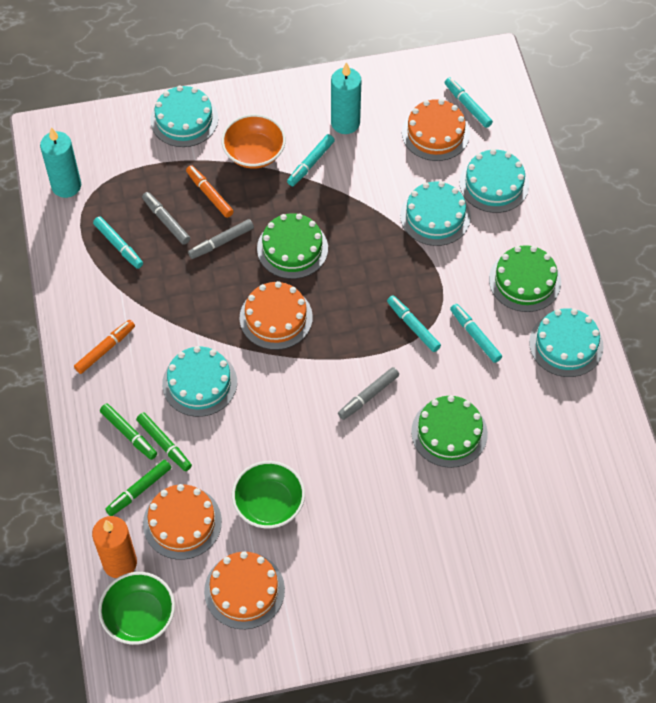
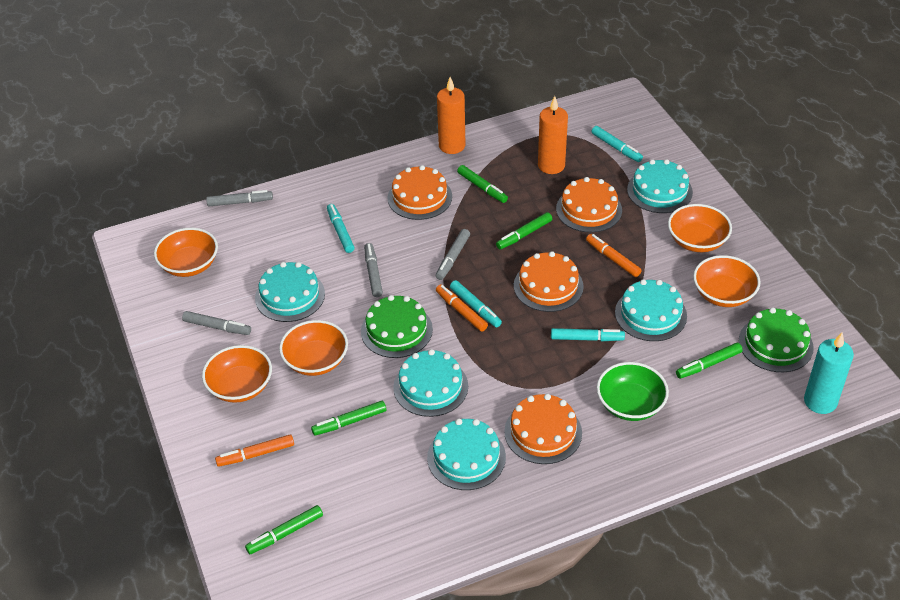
green bowl: [98,572,175,645] [232,461,305,528] = 2 -> [597,362,669,421] = 1
green cake: [257,213,328,279] [411,395,488,468] [489,245,561,312] = 3 -> [361,295,433,358] [739,308,814,372] = 2
green marker: [100,404,157,460] [105,460,171,516] [136,412,192,471] = 3 -> [245,505,323,554] [311,401,386,436] [457,165,508,203] [496,212,552,250] [676,342,743,379] = 5
grey marker: [142,192,190,245] [188,219,254,259] [338,367,399,420] = 3 -> [182,311,251,335] [206,190,273,206] [364,243,383,297] [436,229,470,280] = 4
orange bowl: [222,114,286,169] = 1 -> [154,228,218,277] [202,345,272,403] [279,320,348,376] [668,204,732,252] [693,255,760,307] = 5
orange candle: [92,516,137,578] = 1 -> [437,77,465,154] [538,96,568,174] = 2
orange marker: [74,320,135,374] [186,165,234,218] = 2 -> [215,434,294,467] [436,284,488,332] [586,234,642,277] = 3
turquoise candle: [40,127,81,198] [331,62,361,134] = 2 -> [804,333,854,414] = 1
turquoise marker: [93,216,143,269] [287,134,335,186] [387,295,441,352] [445,78,493,128] [450,304,502,363] = 5 -> [327,204,355,253] [450,280,502,327] [551,328,625,341] [591,126,643,162] = 4

